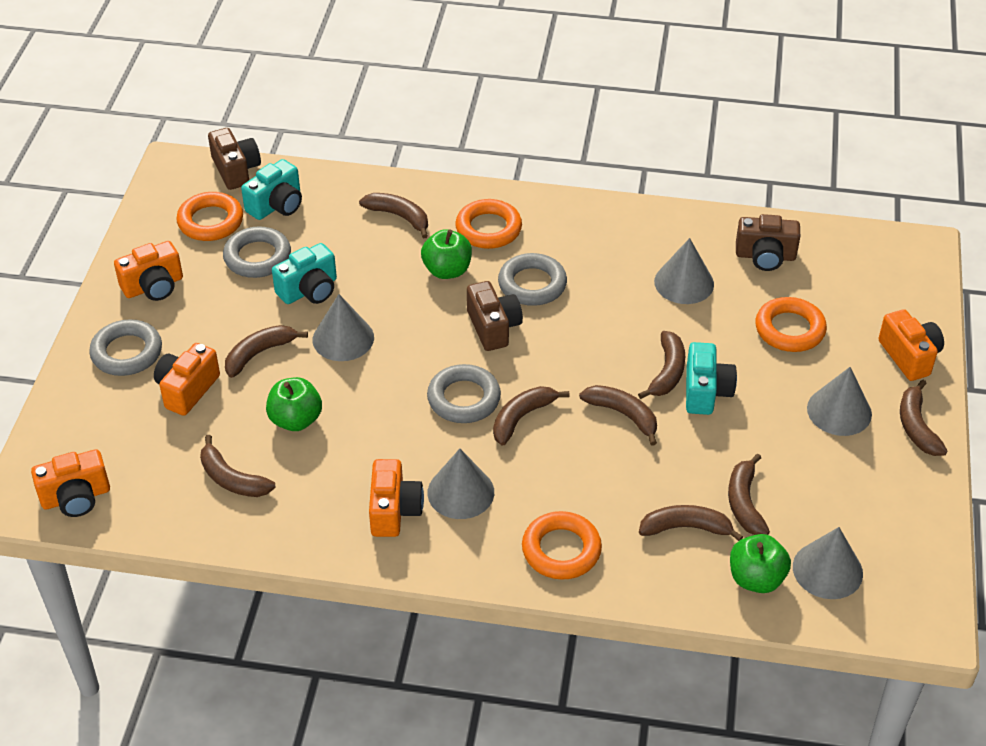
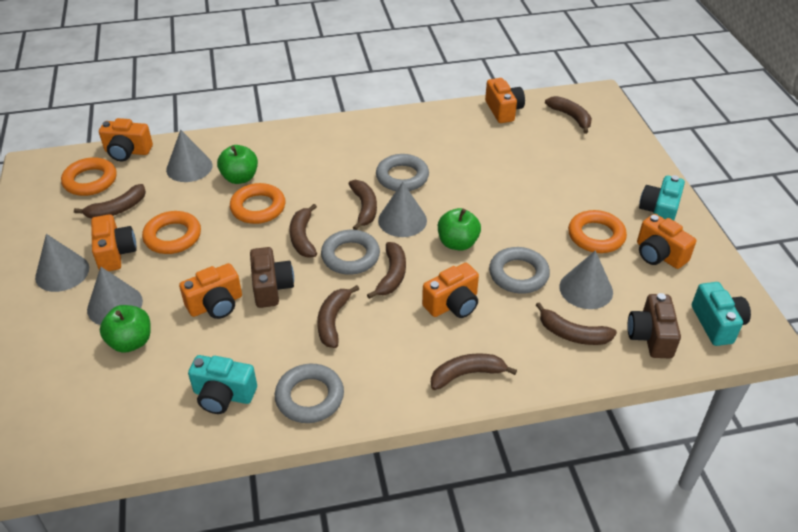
brown banana: [200,435,276,497] [225,325,308,378] [359,193,428,238] [493,386,570,446] [579,385,657,446] [638,331,685,399] [639,505,743,541] [728,454,770,535] [900,380,948,456] = 9 -> [74,184,146,218] [290,204,317,257] [317,285,359,348] [348,180,377,230] [367,242,406,299] [431,353,517,390] [536,302,617,345] [545,96,592,134] = 8
brown camera: [208,128,261,190] [467,281,523,351] [736,214,800,271] = 3 -> [250,247,294,308] [627,293,681,358] = 2
orange camera: [31,449,110,517] [114,241,183,301] [154,343,220,416] [369,459,424,537] [878,309,944,381] = 5 -> [91,214,137,271] [99,118,153,161] [179,263,242,319] [422,263,479,318] [485,78,525,123] [637,214,696,269] = 6

